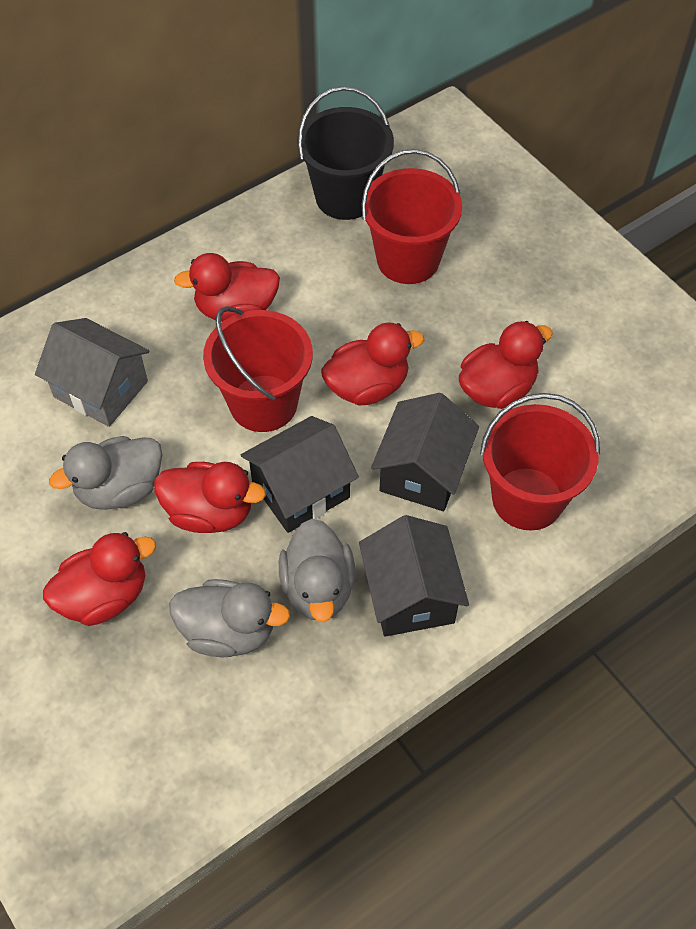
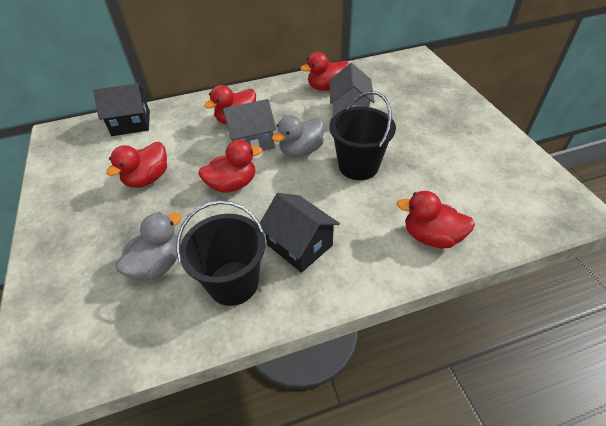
black bucket: [297,86,394,220] = 1 -> [176,200,265,306] [329,91,396,180] = 2
black house: [241,416,359,533] [359,515,469,637] [371,393,479,511] = 3 -> [93,83,150,136] [260,193,340,273] = 2
grey duck: [49,436,162,510] [169,579,290,658] [279,519,356,622] = 3 -> [116,213,181,280] [272,115,324,158] = 2
grey house: [35,318,149,427] = 1 -> [222,99,276,151] [329,63,375,115] = 2
red bucket: [203,306,313,432] [361,149,462,284] [480,393,600,531] = 3 -> none = 0

